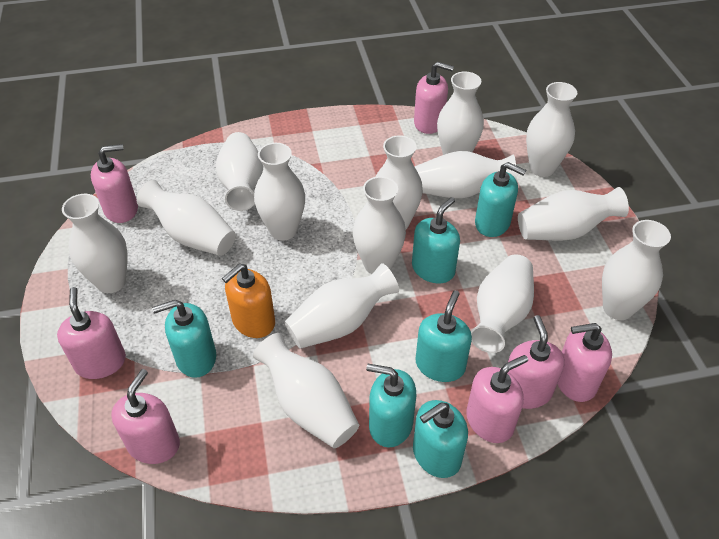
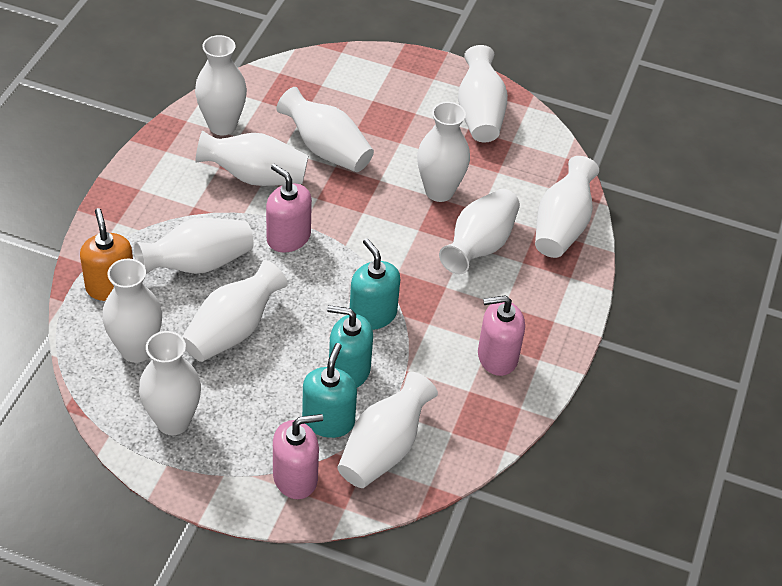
pink soap dispenser: [57,287,126,379] [91,144,138,223] [111,369,180,464] [414,62,454,134] [466,355,528,443] [508,315,565,409] [558,323,612,402] = 7 -> [266,164,312,252] [273,414,323,499] [478,295,525,376] = 3
turquoise soap dispenser: [152,300,216,378] [366,364,416,447] [412,197,460,284] [413,400,468,478] [416,290,472,382] [475,162,526,237] = 6 -> [302,343,357,438] [327,305,373,388] [350,238,400,330] = 3
white vase: [62,194,128,293] [137,180,236,256] [216,132,263,211] [253,333,359,448] [254,143,305,241] [285,263,399,349] [353,176,406,274] [375,135,423,229] [415,151,517,199] [437,71,484,155] [471,254,534,353] [518,187,629,241] [526,82,577,177] [602,220,671,320] = 14 -> [102,259,162,363] [134,218,254,274] [139,331,201,435] [182,260,288,362] [195,35,247,135] [195,131,308,186] [276,87,374,172] [337,372,438,488] [417,102,470,202] [439,189,520,274] [458,45,508,142] [535,156,599,258] = 12

